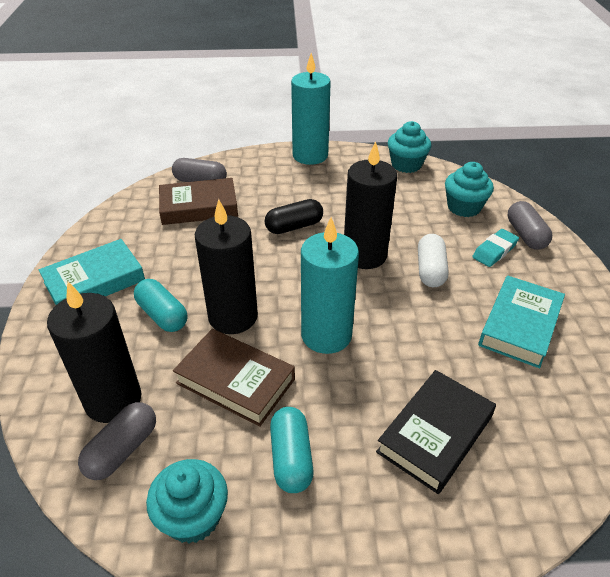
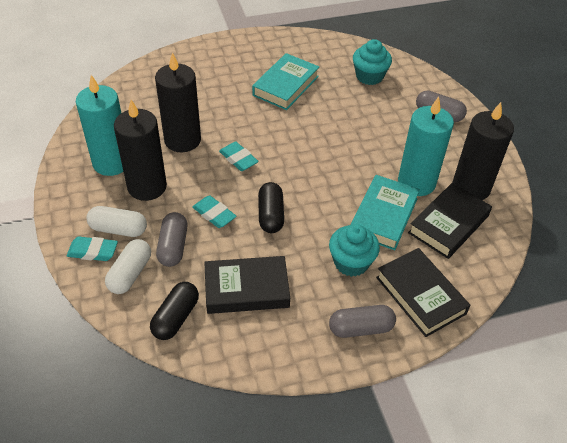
black book: [376,370,496,494] = 1 -> [204,256,290,314] [376,248,470,337] [408,183,492,259] = 3
black capsule: [265,199,323,234] = 1 -> [150,282,199,340] [258,182,284,233] = 2
brown book: [159,178,238,225] [173,329,295,427] = 2 -> none = 0
turquoise capsule: [134,279,188,332] [270,407,314,493] = 2 -> none = 0
turquoise cupcake: [146,459,228,544] [388,121,431,173] [445,162,494,217] = 3 -> [329,224,380,277] [353,39,392,85] = 2
turquoise eraser: [472,229,519,267] = 1 -> [67,237,118,261] [192,195,237,228] [219,142,259,171] = 3
white capsule: [418,234,449,287] = 1 -> [86,206,147,237] [105,239,151,294] = 2

